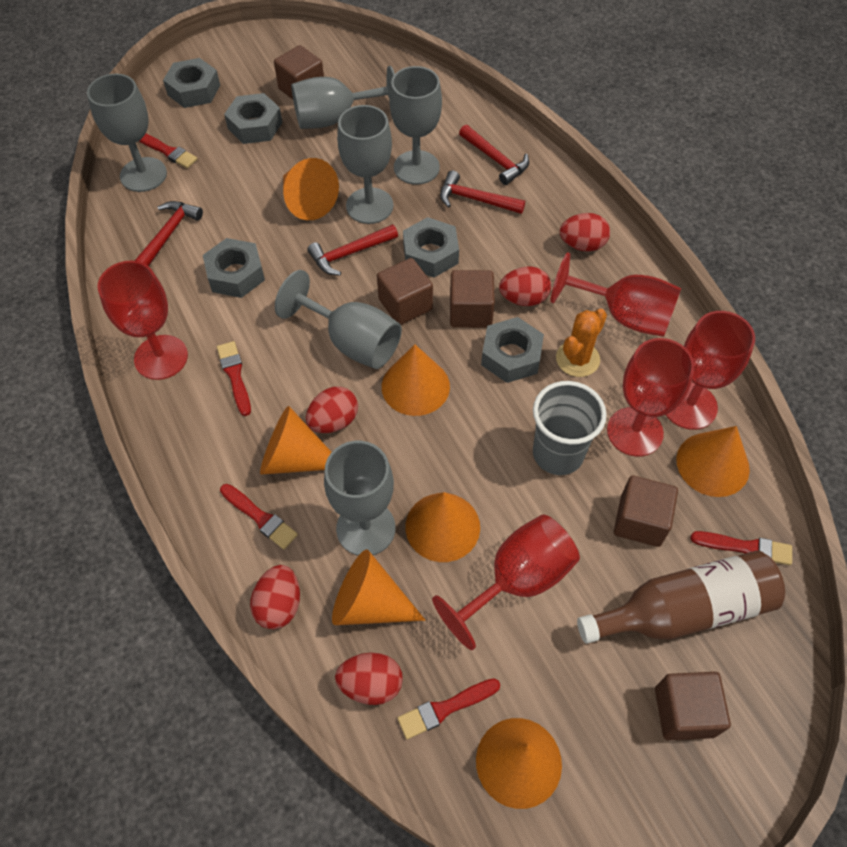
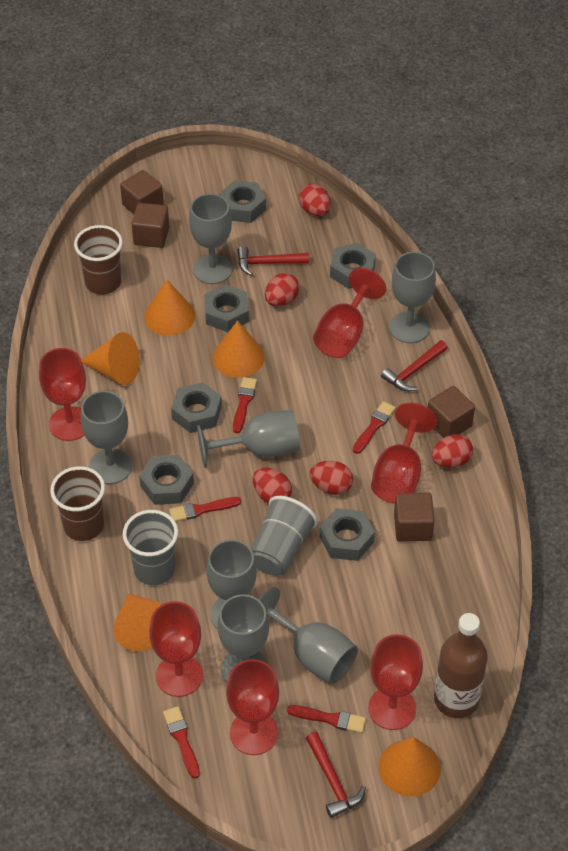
brown cube: [274,45,324,100] [377,258,433,325] [450,270,495,328] [614,476,678,547] [655,672,731,740] = 5 -> [120,170,164,214] [132,203,169,248] [394,493,434,542] [428,386,475,438] = 4
brown cup: none = 0 -> [50,466,105,541] [74,225,123,295] = 2
grey cup: [533,381,607,475] = 1 -> [123,510,178,585] [251,496,318,576] = 2
grey goblet: [87,74,167,192] [275,270,402,369] [291,66,395,129] [324,441,395,556] [337,105,393,224] [389,66,442,185] = 6 -> [81,391,132,484] [189,194,232,284] [197,410,300,468] [206,539,257,629] [218,594,269,682] [259,587,358,684] [389,252,436,343] = 7
grey nut: [163,58,220,108] [203,238,265,298] [224,93,282,144] [403,217,459,277] [481,317,544,383] = 5 -> [139,455,194,505] [171,382,222,433] [204,284,249,332] [220,180,266,223] [320,508,375,561] [330,243,376,289] = 6
orange cactus: [556,309,607,377] = 1 -> none = 0
orange cone: [260,406,331,475] [283,158,339,220] [332,549,425,625] [382,344,450,416] [406,492,480,562] [476,718,562,809] [676,426,750,497] = 7 -> [81,332,140,385] [113,594,162,651] [144,280,195,336] [213,321,265,377] [379,737,441,796] = 5
red goblet: [97,261,188,380] [432,515,580,650] [550,252,681,337] [607,338,694,457] [666,311,755,430] = 5 -> [39,348,86,441] [149,601,203,697] [226,659,279,755] [313,268,386,358] [368,634,423,730] [371,403,437,503] = 6
red hammer: [135,201,203,266] [307,224,398,276] [440,170,525,214] [459,125,529,185] = 4 -> [238,246,309,276] [306,732,366,818] [381,340,448,391] = 3

